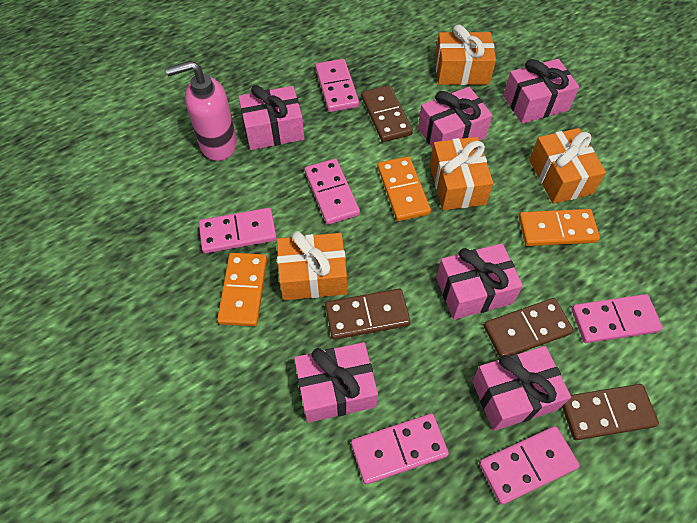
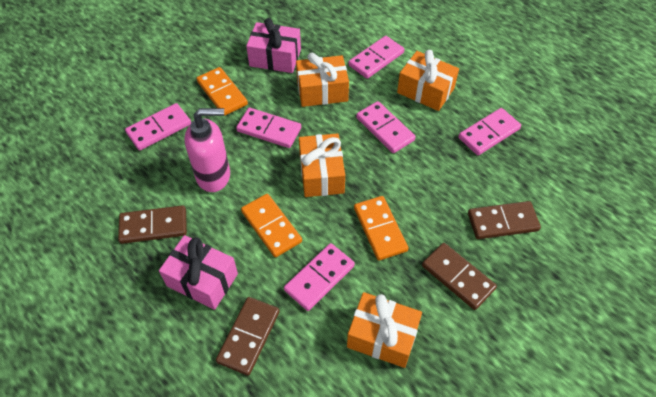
pink gift: [238,85,304,150] [294,342,378,423] [418,87,492,148] [436,243,523,320] [472,346,571,431] [503,59,579,124] = 6 -> [159,235,238,310] [246,18,301,73] = 2

